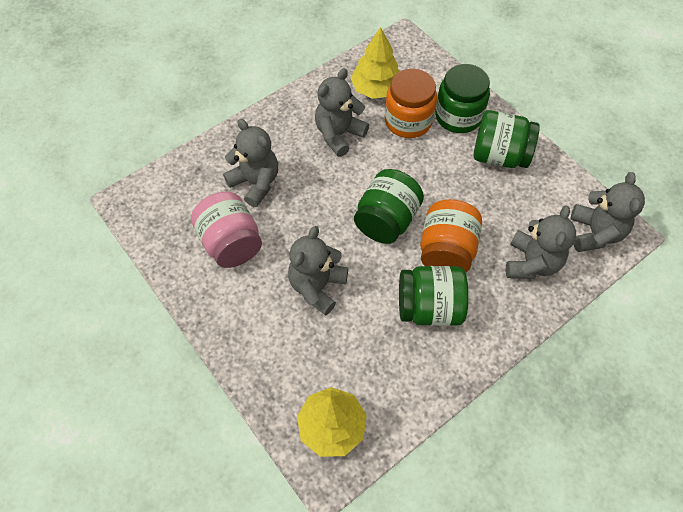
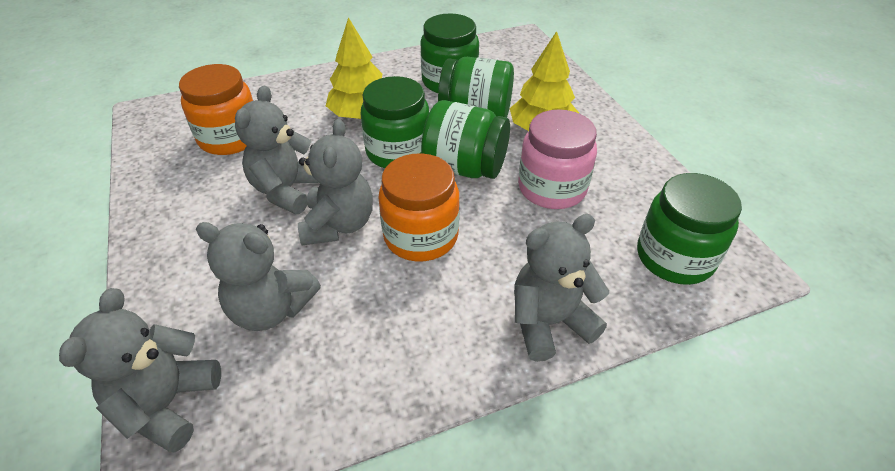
green jar: [354,169,424,244] [399,266,469,326] [435,64,490,133] [474,110,540,168] = 4 -> [360,76,429,168] [420,13,479,93] [421,100,510,179] [438,57,514,118] [637,173,742,285] = 5

